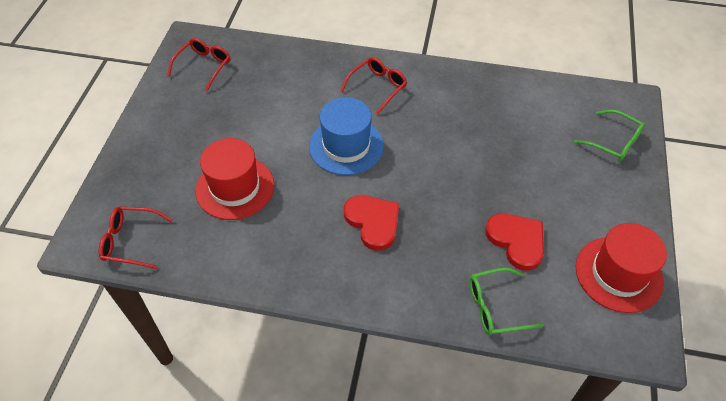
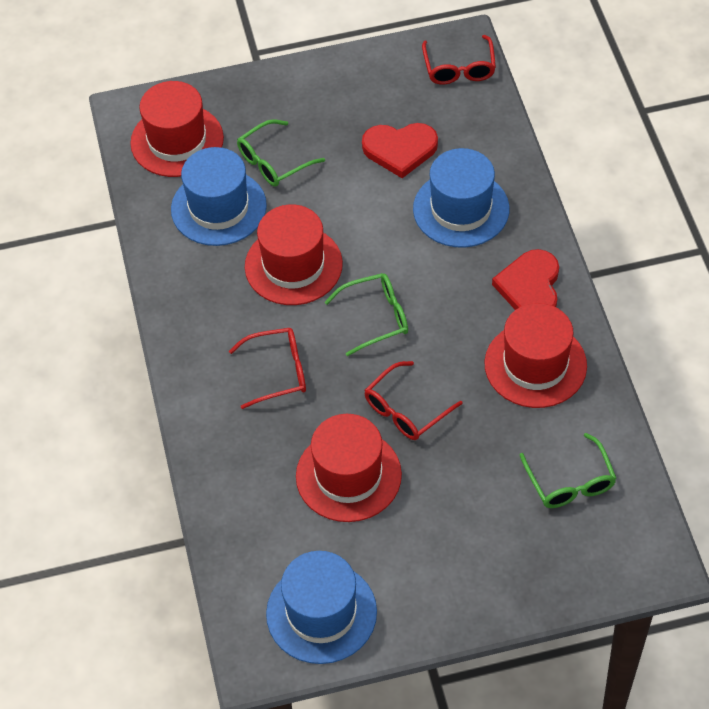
blue hat: [309,97,384,175] = 1 -> [171,147,267,246] [266,551,377,664] [413,148,509,248] = 3
green glasses: [470,268,543,335] [574,109,645,162] = 2 -> [237,119,325,187] [324,273,408,356] [519,433,617,508] = 3
red hat: [195,138,274,220] [576,223,667,313] = 2 -> [130,81,224,177] [245,204,343,305] [296,414,402,522] [484,303,587,408] = 4

